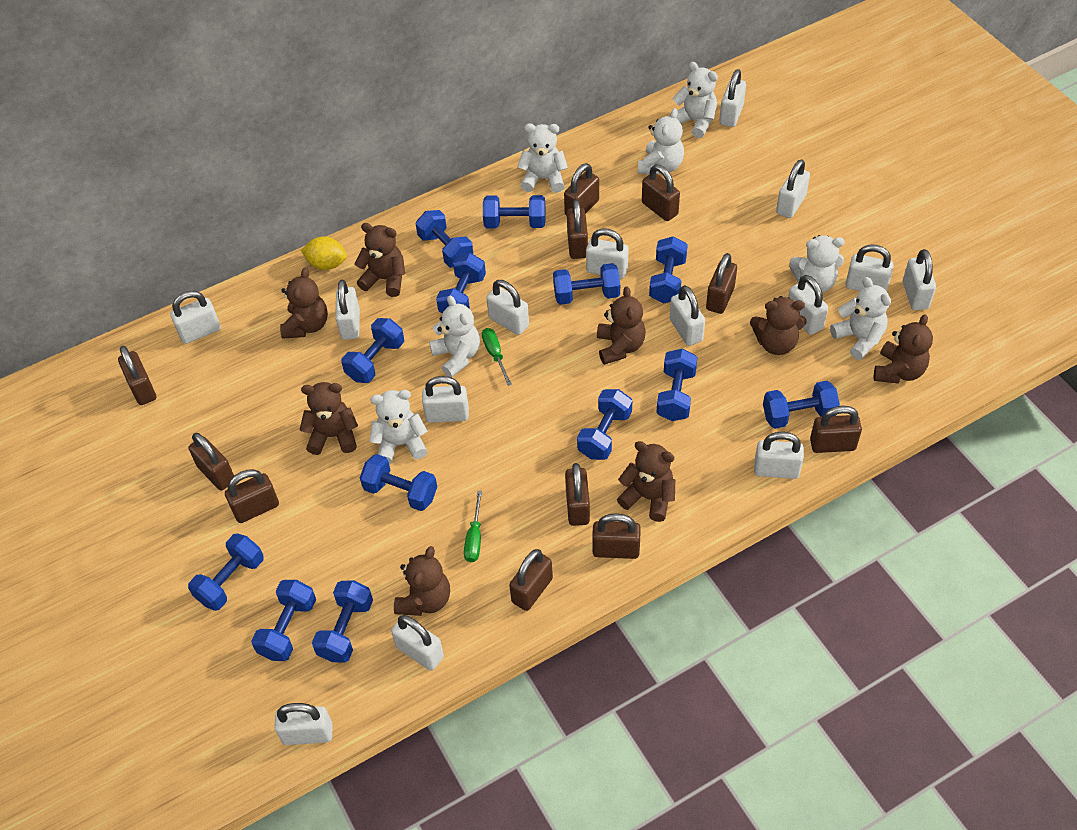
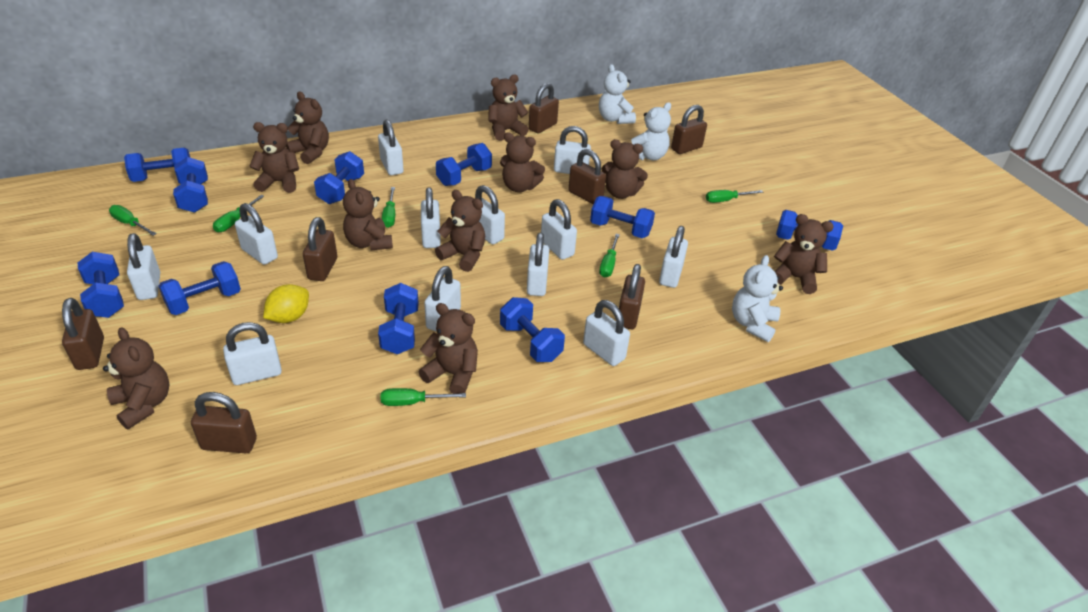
blue dumbbell: [188,533,264,611] [251,580,316,661] [312,580,373,662] [341,318,404,383] [360,454,437,511] [416,210,473,268] [436,253,486,314] [483,195,545,228] [553,263,620,305] [577,389,632,460] [649,236,688,304] [656,349,697,421] [763,381,840,429] = 13 -> [78,252,124,318] [124,148,190,182] [159,261,241,315] [173,157,208,213] [314,151,364,204] [378,283,419,354] [436,143,492,186] [500,297,565,362] [590,196,655,238] [776,210,843,251] = 10
brown padlock: [118,346,156,405] [188,433,234,490] [225,469,279,523] [509,549,553,611] [564,163,599,216] [565,463,590,526] [567,199,588,259] [592,513,641,559] [642,165,680,221] [706,253,737,314] [810,406,862,453] = 11 -> [62,298,104,370] [191,392,257,453] [303,217,337,281] [529,83,559,133] [568,149,606,204] [619,264,645,329] [671,105,707,154] = 7
brown teddy bear: [280,268,328,339] [300,382,358,455] [354,223,405,297] [394,546,450,616] [597,287,645,365] [617,441,675,522] [750,296,806,355] [874,314,933,384] = 8 -> [103,327,170,429] [249,122,299,193] [286,92,329,164] [343,179,393,250] [419,303,478,394] [435,190,485,272] [489,74,529,141] [500,133,545,192] [602,139,648,199] [774,214,834,294] = 10
green screwdriver: [464,491,482,562] [482,328,512,386] = 2 -> [109,205,157,236] [213,195,264,232] [381,388,466,406] [382,187,395,228] [599,234,620,278] [706,190,763,203] = 6
white padlock: [170,291,221,344] [274,703,333,745] [335,280,360,340] [391,615,444,671] [422,376,469,423] [486,280,529,335] [586,228,628,279] [670,285,705,346] [719,69,746,127] [754,432,804,479] [776,159,810,218] [788,275,828,335] [845,244,894,291] [903,249,936,310] = 14 -> [127,233,160,300] [223,322,282,385] [235,203,278,265] [378,119,404,175] [421,187,441,248] [424,266,461,332] [475,185,505,244] [527,232,549,296] [541,199,577,260] [554,126,591,174] [583,300,630,366] [659,226,688,288] = 12
white teddy bear: [369,390,427,464] [429,296,480,378] [517,123,568,193] [638,108,684,175] [672,62,718,138] [789,235,845,292] [830,277,891,360] = 7 -> [599,64,636,124] [631,102,671,160] [732,255,783,342] = 3

